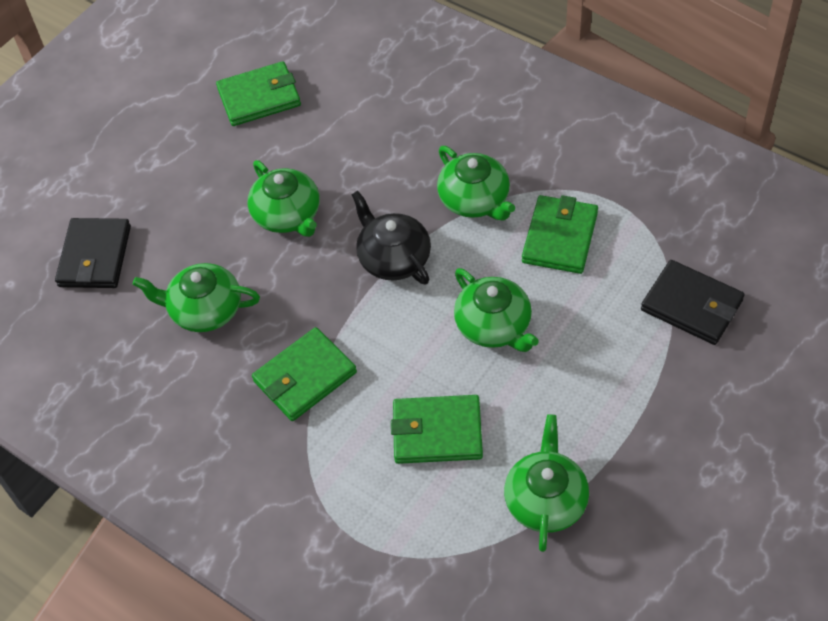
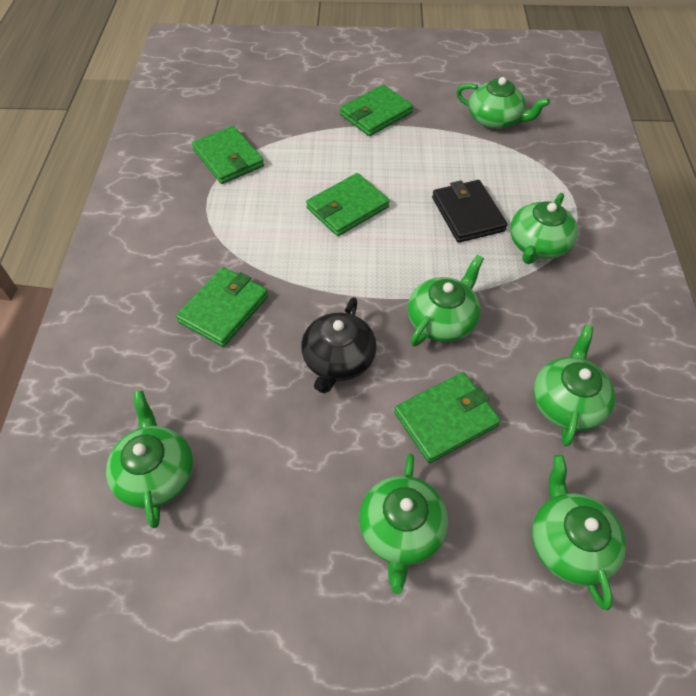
black wallet: [55,218,131,288] [641,260,745,345] = 2 -> [432,180,508,243] = 1
green teapot: [133,263,260,332] [247,160,320,237] [437,146,515,221] [454,268,539,352] [504,414,589,552] = 5 -> [106,390,193,528] [359,454,448,594] [408,255,484,346] [456,77,550,129] [510,193,578,264] [532,455,626,610] [533,325,615,446] = 7
green wallet: [216,61,301,126] [252,327,357,421] [391,395,483,464] [522,195,598,274] = 4 -> [176,267,268,347] [192,126,264,184] [306,173,390,236] [340,85,413,136] [394,372,501,463] = 5

